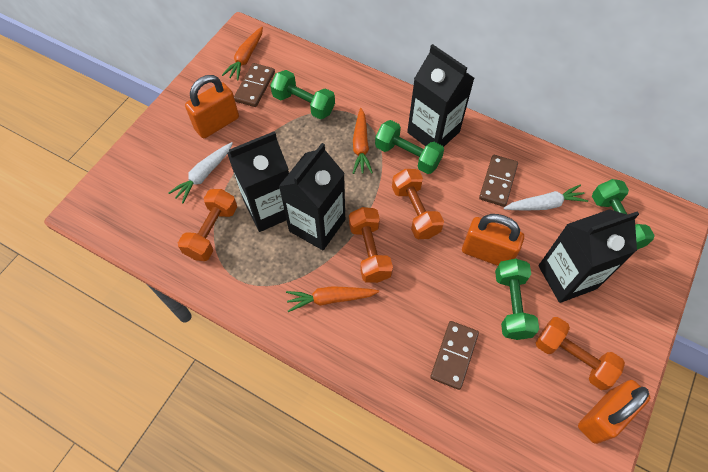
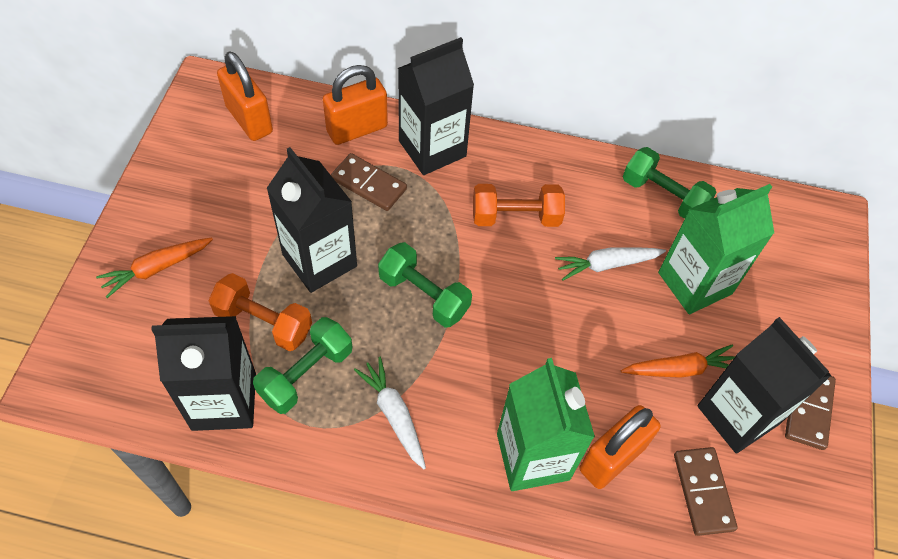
green carton: none = 0 -> [497,358,595,491] [658,184,774,314] = 2
green dumbbell: [270,70,335,119] [375,120,444,174] [495,259,539,340] [592,179,655,250] = 4 -> [253,317,352,414] [378,242,472,328] [623,147,717,219] = 3
orange carrot: [222,27,263,81] [286,286,379,312] [353,108,373,174] = 3 -> [96,238,213,298] [621,344,735,378] = 2
orange dumbbell: [178,189,237,261] [349,207,393,283] [392,169,444,239] [536,317,625,390] = 4 -> [208,273,312,351] [473,184,565,227] = 2

